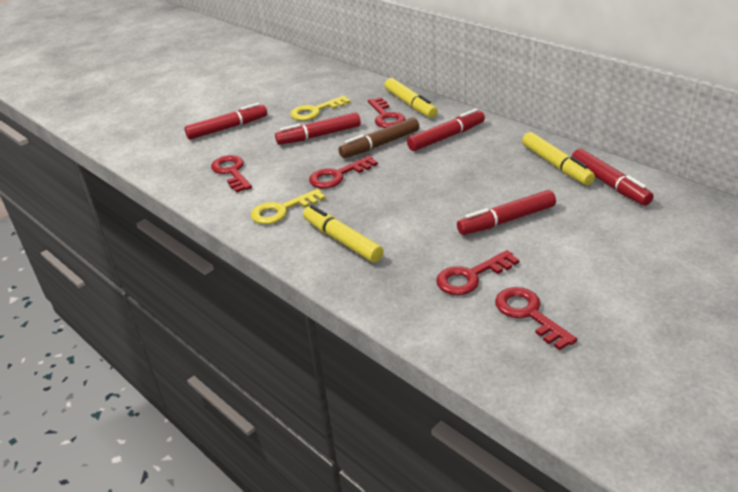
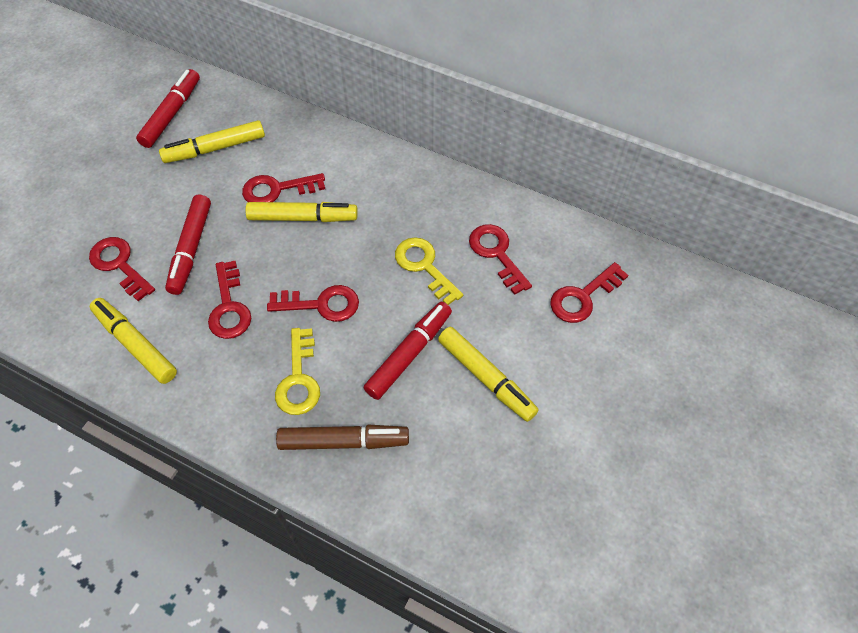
red key: [211,155,252,193] [309,156,378,188] [368,97,405,128] [436,250,519,295] [495,287,577,350] = 5 -> [89,237,155,301] [208,261,251,339] [242,173,325,202] [267,285,359,322] [469,224,532,295] [550,262,628,323] = 6
red marker: [184,103,267,140] [275,112,361,145] [407,109,485,151] [457,190,556,235] [571,149,653,206] = 5 -> [136,69,200,148] [165,195,211,295] [364,302,452,400] = 3
yellow marker: [303,205,384,263] [384,78,438,118] [522,132,595,185] = 3 -> [90,298,177,384] [159,120,265,163] [245,202,358,222] [438,327,539,422] = 4

